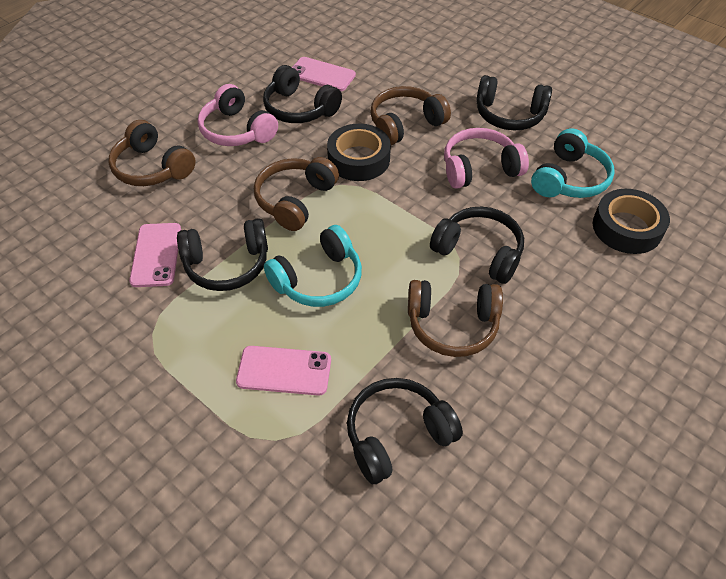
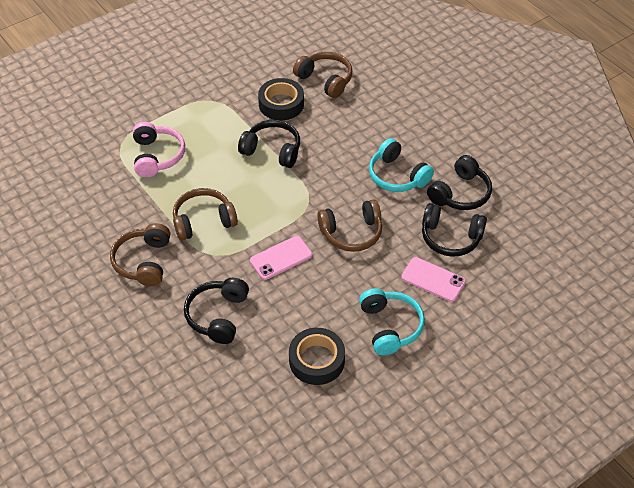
black headphones: [177,218,268,291] [263,65,342,123] [347,378,463,484] [430,206,524,284] [476,75,552,130] = 5 -> [184,278,249,344] [238,120,300,168] [422,203,487,257] [427,155,492,210] = 4
pink headphones: [198,84,278,146] [444,128,529,189] = 2 -> [133,122,185,177] = 1
pink phone: [129,223,181,287] [236,346,331,396] [292,57,356,91] = 3 -> [250,236,312,280] [401,257,466,302] = 2

